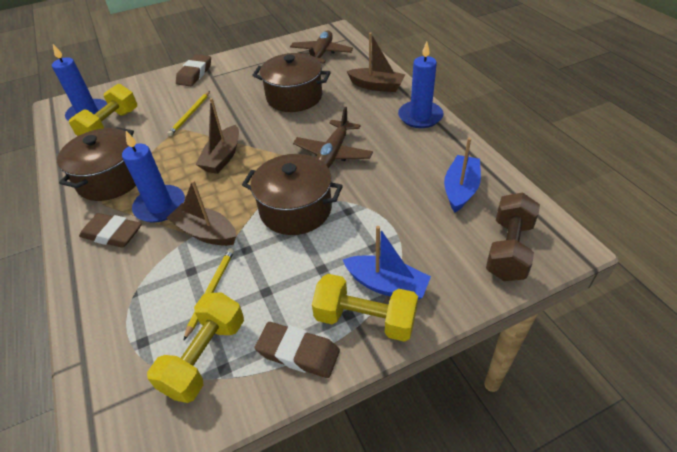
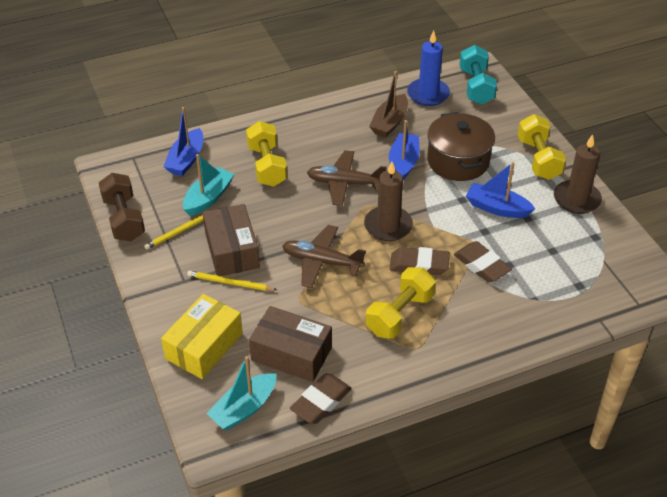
blue boat: [343,226,431,300] [444,138,481,212] = 2 -> [163,107,203,176] [389,120,420,180] [466,162,535,218] = 3
blue candle: [52,44,107,121] [122,131,185,223] [398,41,444,128] = 3 -> [407,31,450,106] = 1
brown boat: [167,180,236,246] [196,98,239,174] [346,32,406,92] = 3 -> [369,71,408,138] = 1
brown box: none = 0 -> [203,204,260,276] [249,306,332,382] = 2
brown candle: none = 0 -> [364,162,413,241] [554,134,602,214] = 2
brown pot: [57,127,136,201] [242,154,343,235] [252,53,331,112] = 3 -> [427,112,495,181] = 1
turquoise boat: none = 0 -> [183,154,234,216] [206,356,277,430] = 2
turquoise dumbbell: none = 0 -> [459,45,497,105] = 1
yellow box: none = 0 -> [161,294,243,379] = 1

